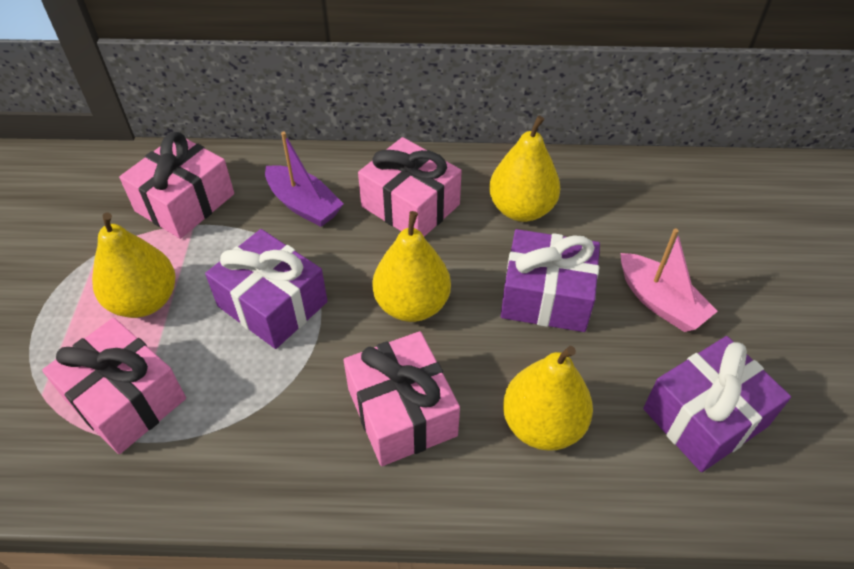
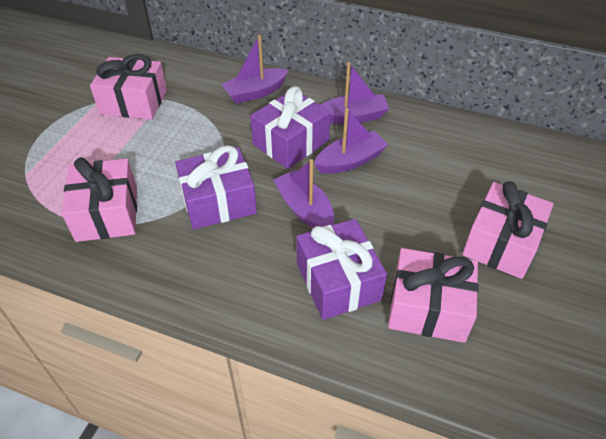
pink boat: [621,228,718,332] = 1 -> none = 0
purple boat: [265,132,343,227] = 1 -> [221,35,289,104] [273,159,334,228] [314,108,388,174] [320,62,390,124] = 4
yellow pear: [92,213,176,318] [372,211,451,322] [489,116,560,222] [503,346,593,451] = 4 -> none = 0

